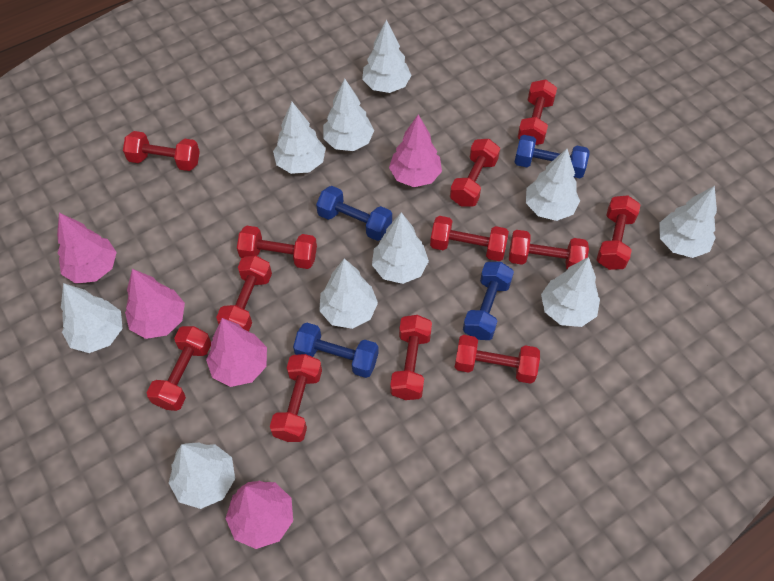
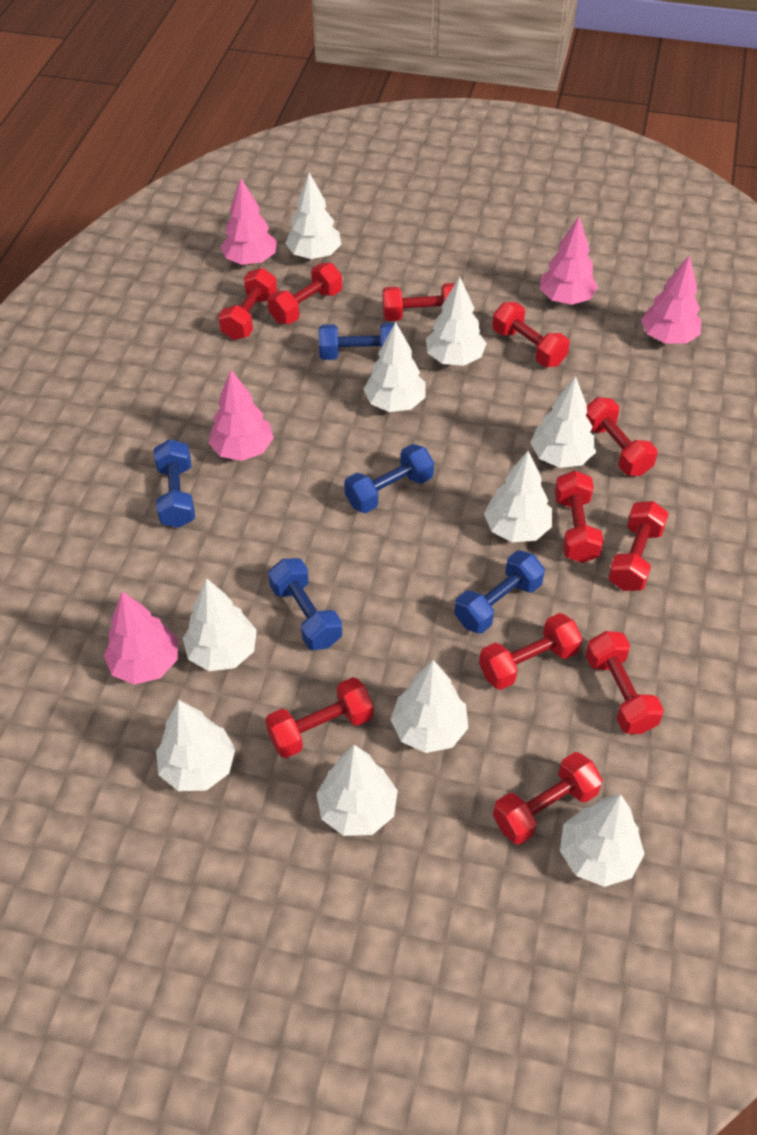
blue dumbbell: [293,323,378,378] [316,186,392,241] [463,262,514,340] [514,135,590,178] = 4 -> [154,439,195,528] [268,558,342,650] [319,323,399,360] [344,444,434,513] [454,550,545,634] = 5
red dumbbell: [123,131,200,171] [146,326,211,411] [216,255,272,331] [237,226,317,269] [270,354,322,442] [390,315,432,400] [430,216,509,261] [450,139,500,207] [455,335,540,384] [509,230,589,269] [517,79,557,145] [597,195,640,270] = 12 -> [218,268,277,340] [265,677,374,758] [267,263,342,324] [382,283,455,321] [479,613,582,690] [492,302,570,367] [493,752,603,845] [555,471,604,563] [585,631,664,734] [586,397,658,476] [608,501,669,591] = 11

